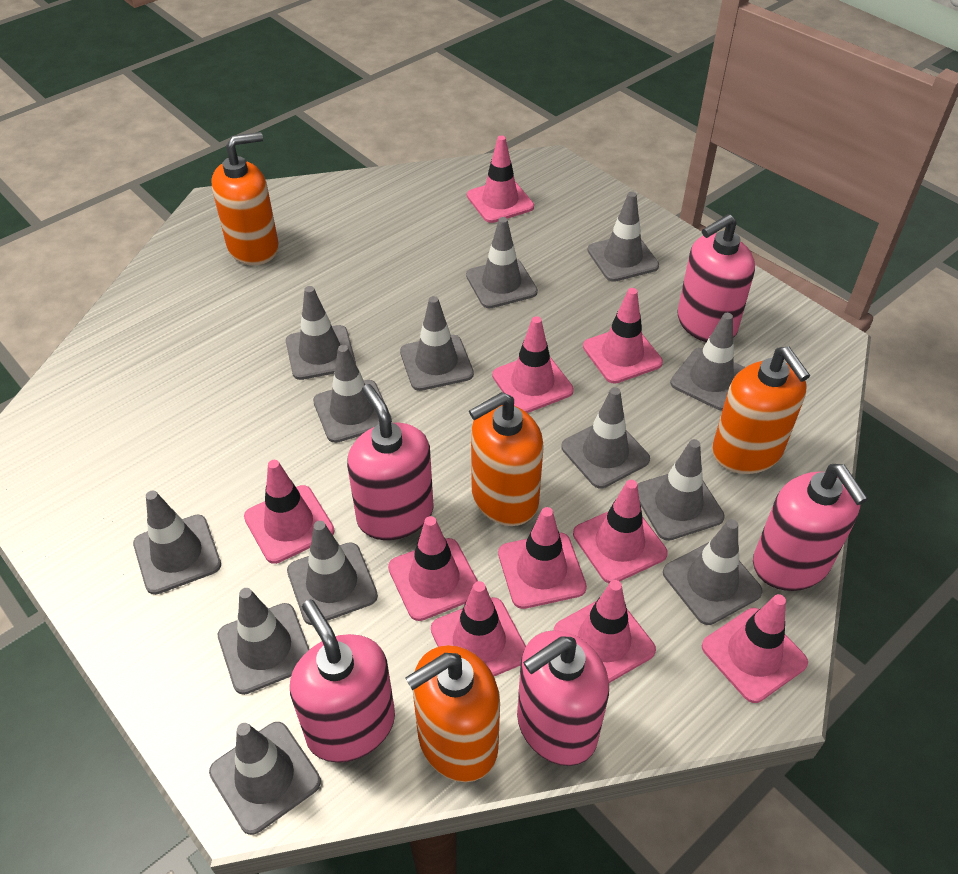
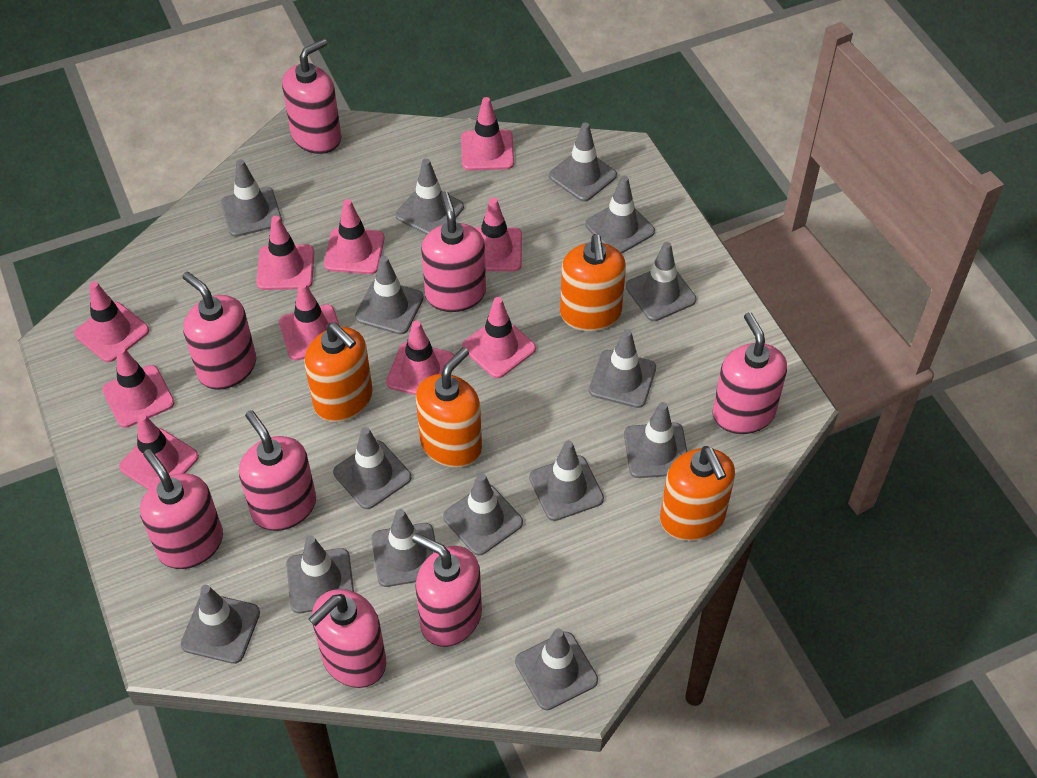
grey traffic cone: [133,491,221,595] [209,722,321,835] [218,588,310,695] [286,286,356,380] [287,521,378,625] [313,345,392,443] [400,296,474,391] [466,217,538,308] [561,387,650,488] [587,192,659,282] [637,439,725,541] [663,519,763,625] [670,313,746,411] = 13 -> [181,585,260,664] [221,159,282,237] [286,536,354,613] [333,427,412,509] [355,256,424,335] [371,509,435,587] [396,158,464,235] [443,473,523,555] [515,628,598,710] [529,441,604,521] [549,123,617,202] [585,176,655,254] [589,329,656,408] [624,402,687,478] [626,242,696,321] = 15
pink soap dispenser: [290,599,395,763] [347,384,434,540] [517,630,609,766] [678,214,755,342] [753,464,868,591] = 5 -> [140,449,223,569] [182,272,256,390] [239,410,316,531] [282,38,341,154] [309,589,386,688] [412,533,482,647] [421,191,486,312] [713,312,787,434] = 8

